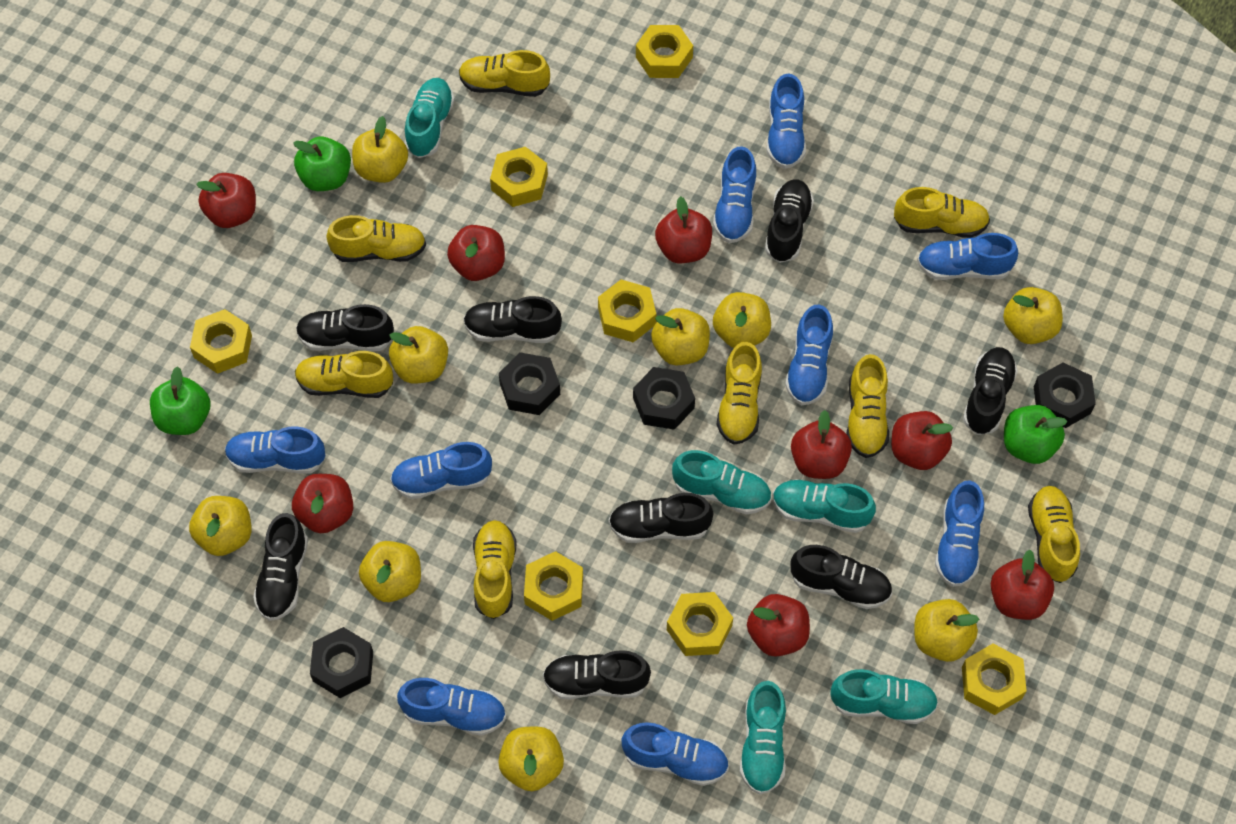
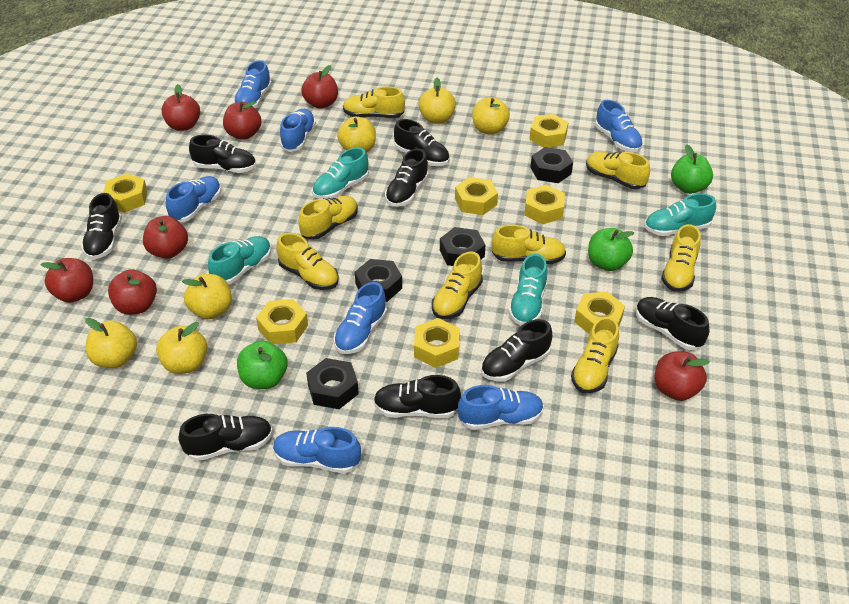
blue shoe: [225,426,325,474] [390,442,492,499] [397,678,506,736] [622,722,729,786] [713,146,756,243] [767,73,806,169] [785,305,833,405] [917,233,1018,280] [935,480,984,587] = 9 -> [166,176,221,222] [234,60,272,108] [273,427,361,474] [280,109,316,152] [334,282,387,354] [458,385,544,430] [595,100,643,152] = 7
red apple: [196,173,256,228] [292,474,353,533] [447,225,505,281] [655,196,712,263] [747,594,810,657] [791,410,852,479] [891,411,953,470] [991,550,1054,620] = 8 -> [40,258,93,303] [108,269,157,315] [143,216,188,259] [162,84,200,131] [223,101,262,140] [301,65,338,109] [655,352,710,401] = 7
turquoise shoe: [405,78,455,158] [672,450,771,514] [740,681,786,795] [772,479,876,533] [831,669,938,724] = 5 -> [208,236,271,285] [312,148,369,199] [508,254,548,326] [644,193,716,236] = 4
yellow apple: [189,496,252,556] [352,116,408,183] [359,541,421,602] [389,326,448,384] [498,727,564,791] [651,308,710,365] [713,292,771,348] [914,599,979,662] [1003,287,1063,344] = 9 -> [85,318,137,368] [156,322,207,374] [182,274,232,319] [337,117,376,153] [419,78,456,124] [472,97,510,135] = 6

